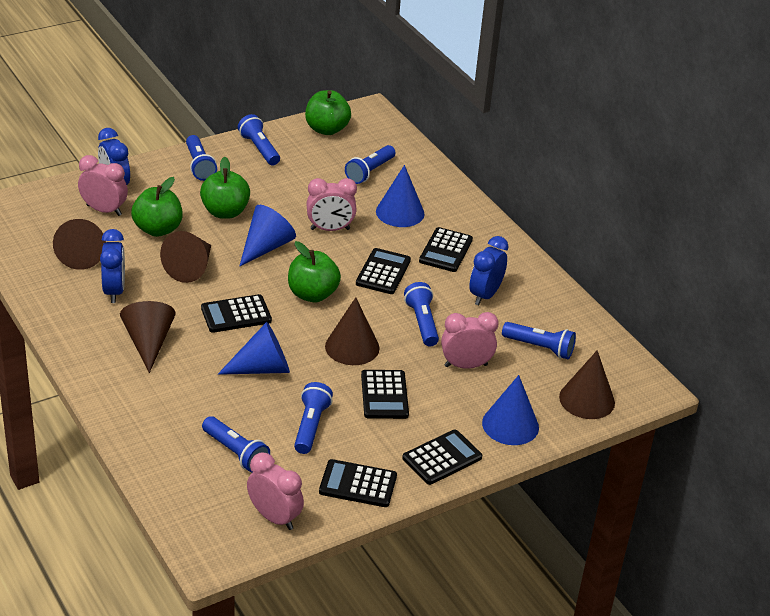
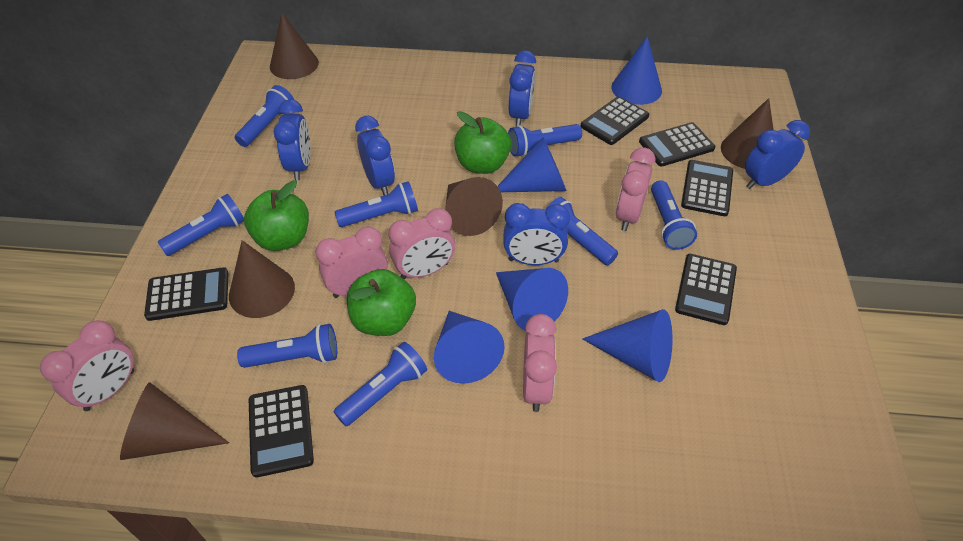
blue clock: [98,128,130,185] [100,229,125,303] [469,236,508,305] = 3 -> [273,99,311,180] [355,116,395,196] [503,203,570,265] [509,50,536,127] [745,120,810,189] = 5
blue cone: [218,322,290,375] [239,205,296,267] [376,165,425,227] [482,375,539,445] = 4 -> [434,311,505,384] [496,268,568,331] [497,137,566,192] [582,309,673,382] [611,36,662,105] = 5
blue flashlight: [186,135,217,181] [202,416,270,473] [238,114,280,165] [294,382,333,454] [345,145,396,184] [404,282,439,346] [502,322,576,359] = 7 -> [157,194,244,256] [235,85,294,147] [237,324,337,368] [333,342,427,426] [335,181,418,227] [508,124,582,157] [547,197,618,265] [651,180,697,250] = 8
green apple: [131,177,183,237] [200,157,250,219] [288,241,341,302] [305,90,351,135] = 4 -> [244,180,309,251] [347,269,416,336] [454,111,511,174] = 3
pink clock: [78,155,128,216] [247,453,304,530] [306,178,357,231] [441,312,499,369] = 4 -> [40,320,134,411] [316,226,388,298] [388,208,455,280] [523,314,557,412] [616,147,655,231] = 5

